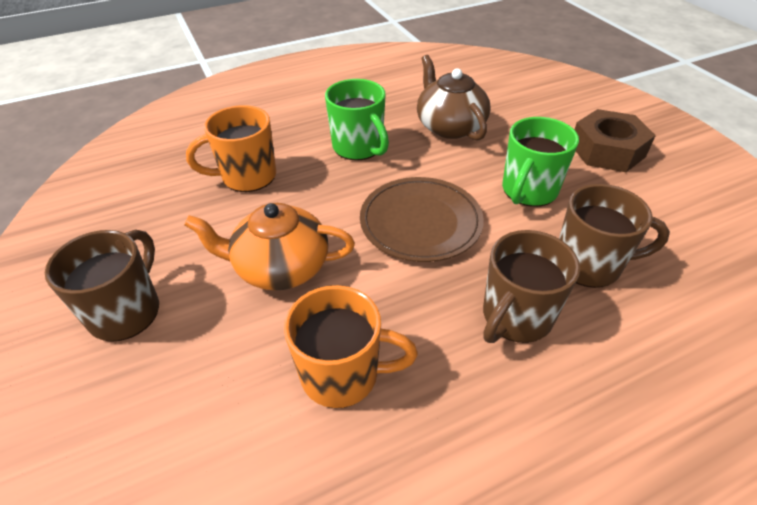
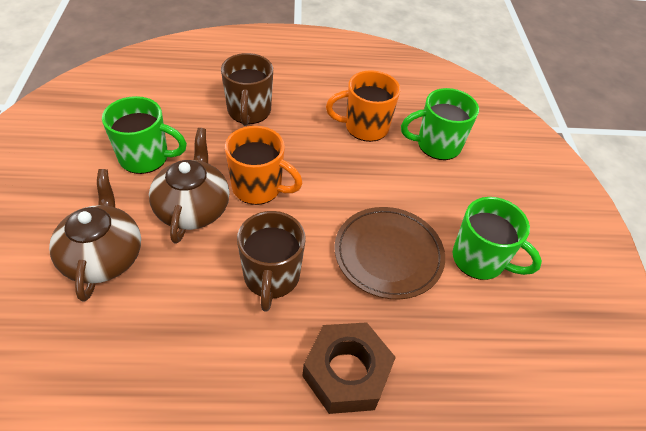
brown mug: [45,229,159,342] [483,230,580,343] [559,184,670,288] = 3 -> [221,53,273,126] [237,211,306,312] = 2
brown teapot: [417,55,490,141] = 1 -> [49,169,141,302] [149,128,230,244] = 2
green mug: [325,79,389,160] [502,117,579,207] = 2 -> [102,96,187,174] [401,88,479,160] [453,197,542,280] = 3
orange teapot: [184,203,355,291] = 1 -> none = 0

